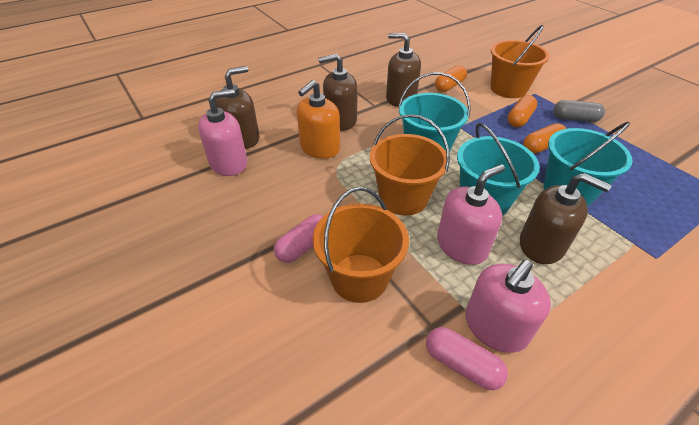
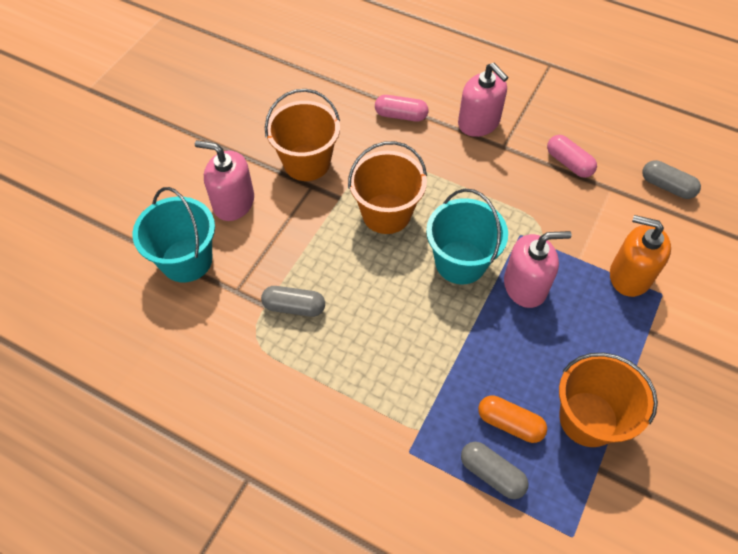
brown soap dispenser: [215,66,260,149] [318,54,358,131] [386,33,421,107] [520,173,612,264] = 4 -> none = 0
grey capsule: [553,100,605,122] = 1 -> [261,286,325,317] [461,442,528,499] [642,160,701,199] = 3
orange capsule: [435,65,467,92] [508,95,537,127] [523,123,566,154] = 3 -> [478,395,547,443] = 1
turquoise bucket: [398,72,471,152] [457,123,540,216] [543,122,633,206] = 3 -> [132,187,215,282] [426,189,508,284] = 2

